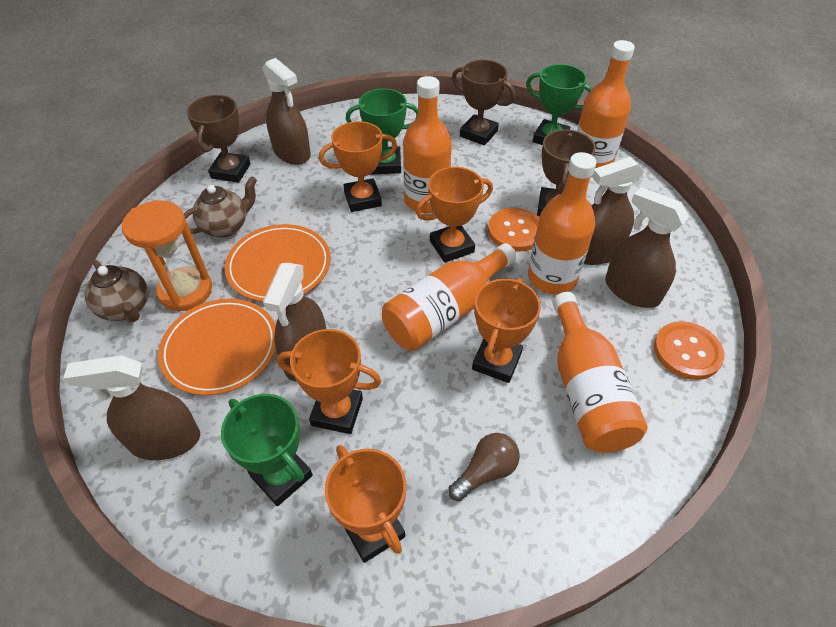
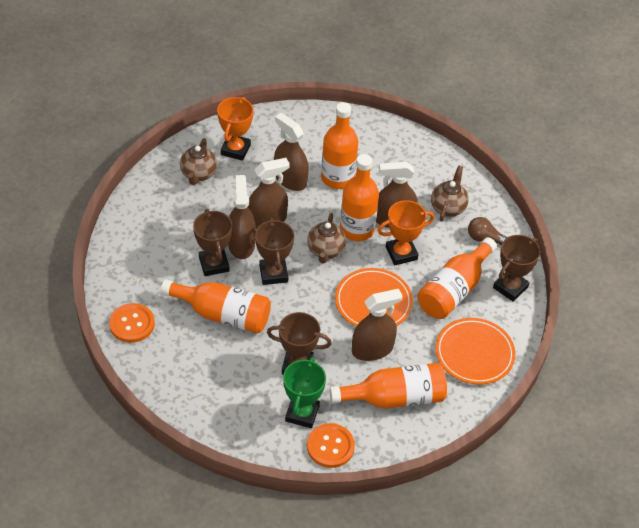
brown teapot: [85,260,148,322] [184,177,257,238] = 2 -> [180,138,217,185] [307,213,346,264] [431,166,469,221] = 3
brown trophy: [187,95,251,183] [452,60,516,145] [537,129,596,216] = 3 -> [193,209,232,276] [255,218,294,285] [267,312,332,375] [493,235,540,302] = 4
green trophy: [221,394,313,506] [346,88,418,174] [526,64,592,145] = 3 -> [283,357,326,428] = 1
orange hourglass: [122,200,212,312] = 1 -> none = 0
orange trophy: [277,329,381,434] [319,121,397,212] [325,445,406,563] [415,167,493,263] [472,278,541,383] = 5 -> [217,97,253,161] [377,200,434,265] = 2

